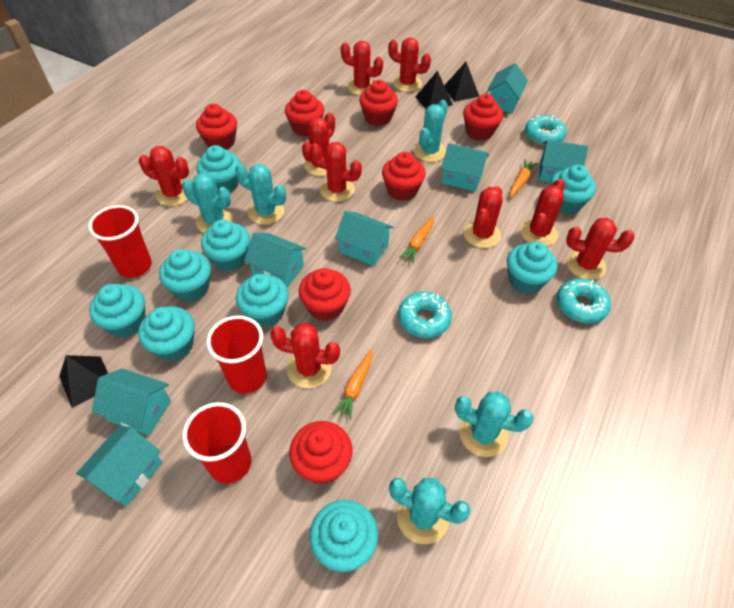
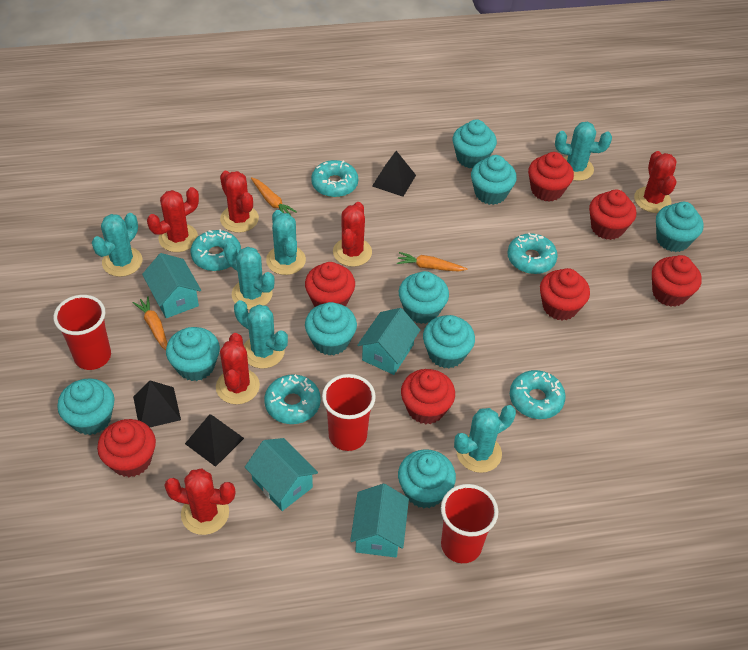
red cactus: [139,146,189,206] [270,323,340,388] [302,113,335,176] [310,142,362,202] [341,41,383,95] [388,38,431,92] [464,186,503,248] [520,179,565,246] [566,218,634,280] = 9 -> [147,187,199,252] [164,468,235,535] [216,333,260,404] [220,171,259,233] [333,202,372,267] [634,151,677,213] = 6
turquoise cactus: [182,173,233,233] [235,164,286,225] [389,478,471,544] [414,100,448,162] [455,391,534,457] = 5 -> [92,213,142,277] [224,243,275,310] [234,300,288,368] [266,210,306,275] [454,405,516,473] [555,122,612,181] = 6
turquoise donut: [398,292,452,338] [525,115,567,146] [557,278,611,324] = 3 -> [191,229,241,271] [264,374,321,424] [311,160,358,197] [507,233,558,274] [510,370,566,419] = 5
turquoise house: [76,425,162,506] [92,368,171,436] [244,233,306,288] [335,211,393,266] [441,143,489,192] [487,63,528,113] [539,140,588,182] = 7 -> [142,253,201,318] [245,438,318,511] [350,484,409,558] [357,308,420,375] = 4

